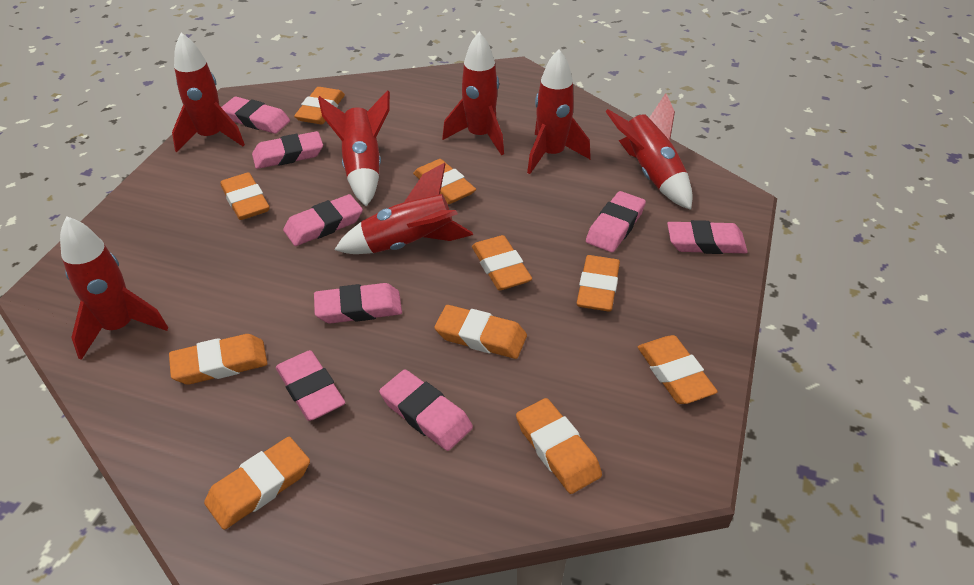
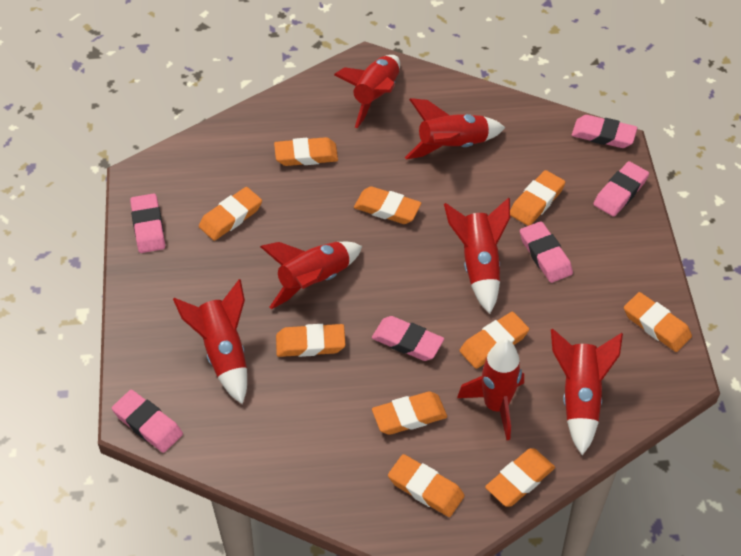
pink eraser: [221,97,290,134] [252,131,323,169] [276,350,345,421] [283,194,363,246] [314,283,402,324] [379,369,473,451] [586,191,646,252] [667,220,748,254] = 8 -> [112,390,183,453] [130,193,165,253] [372,316,444,361] [520,221,573,283] [572,115,637,148] [594,161,649,217] = 6

